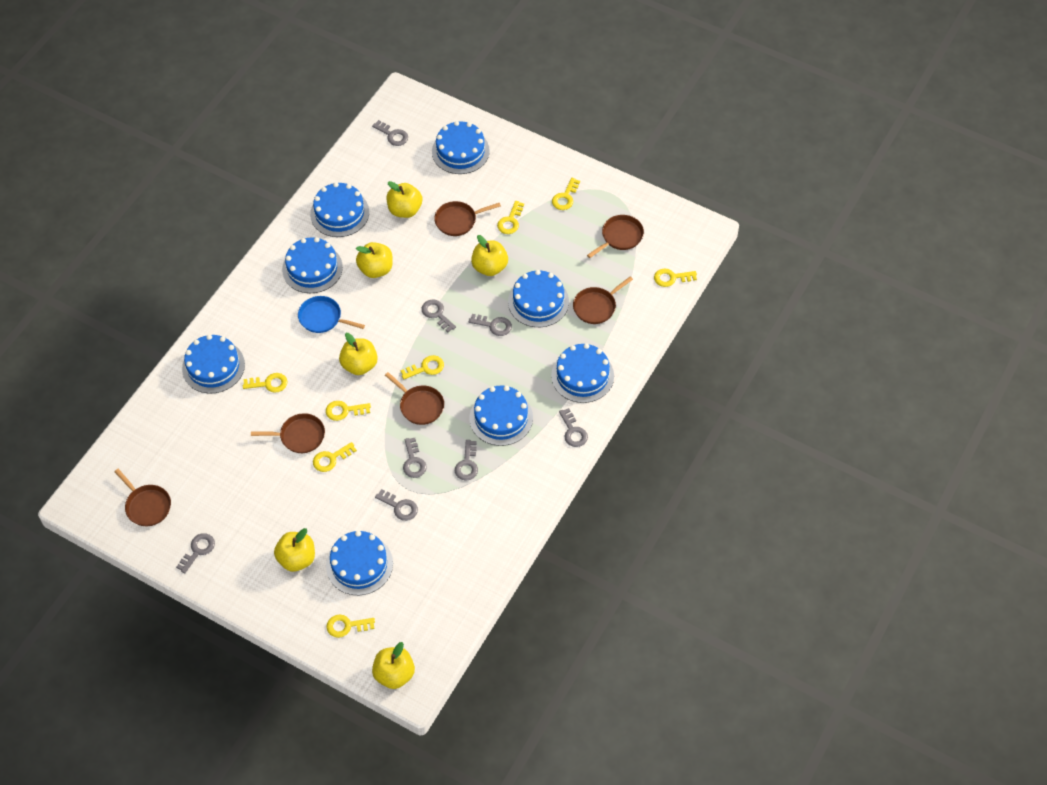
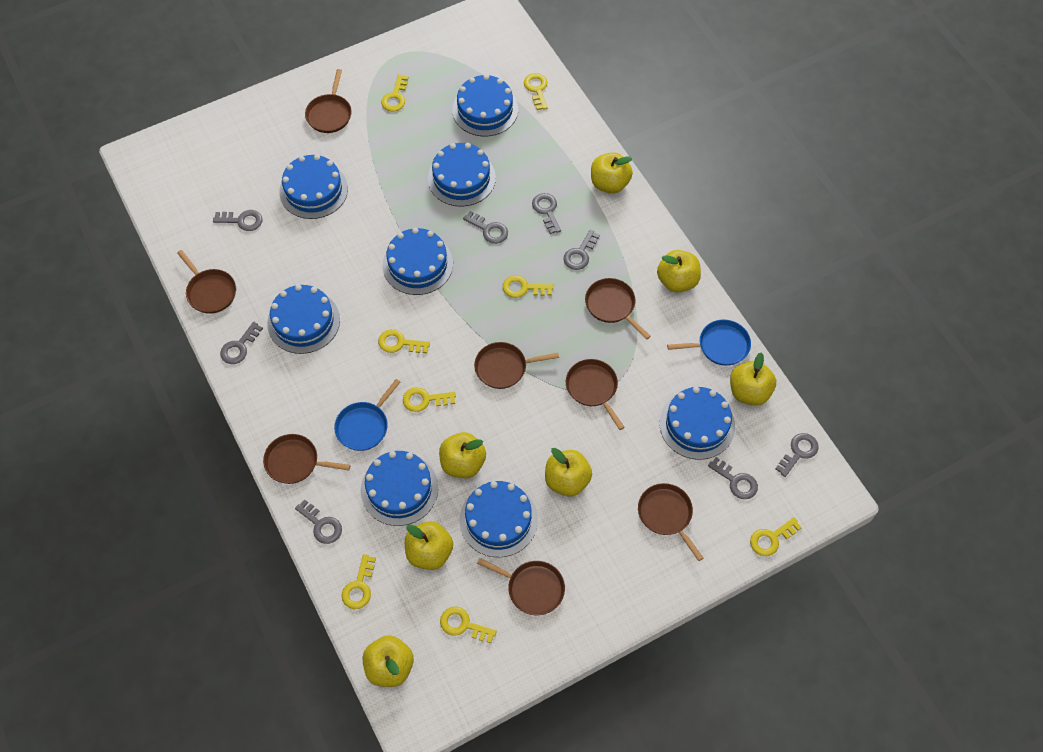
blue pan: [298,296,365,333] = 1 -> [334,379,400,451] [667,319,751,366] = 2
brown pan: [114,469,171,526] [251,413,325,453] [385,372,444,425] [434,201,501,236] [573,276,633,324] [587,215,644,258] = 6 -> [177,250,236,314] [263,434,350,484] [305,69,352,133] [474,342,559,389] [477,558,565,615] [566,359,625,430] [585,278,651,339] [638,483,704,561] = 8
yellow apple: [274,528,315,572] [339,333,378,375] [356,242,393,278] [372,642,415,689] [387,181,422,218] [471,235,508,276] = 6 -> [362,635,414,687] [405,521,453,570] [439,432,486,478] [545,448,592,496] [591,152,633,194] [657,250,701,293] [730,353,776,406] = 7

